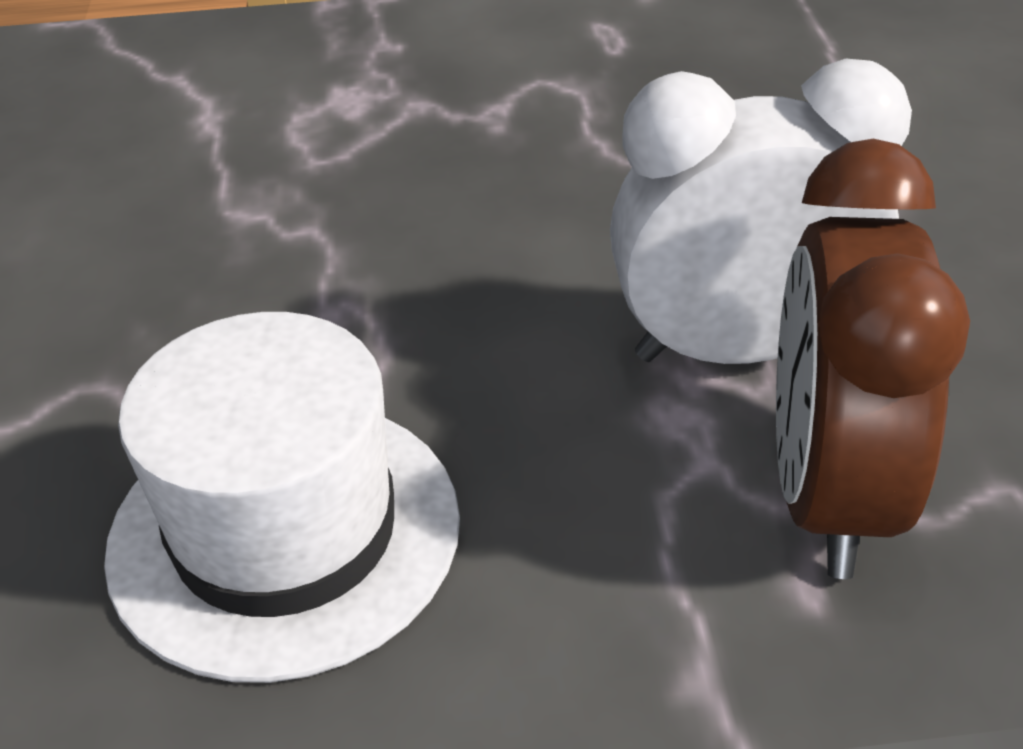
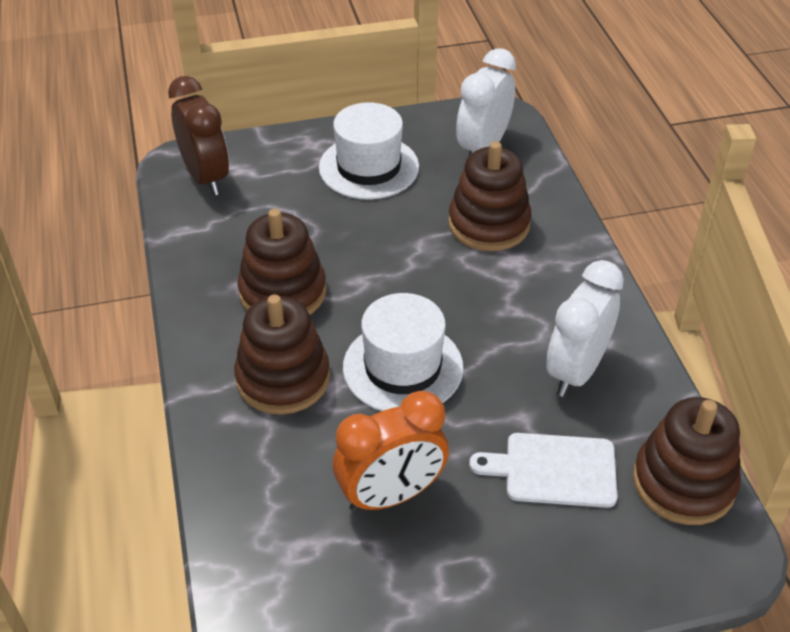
brown stacking toy: none = 0 -> [234,294,330,414] [237,209,326,315] [448,141,531,251] [633,397,741,525] = 4
orange clock: none = 0 -> [333,391,449,512] = 1
white clock: [610,59,912,364] = 1 -> [456,48,516,157] [546,260,624,397] = 2
white cutting board: none = 0 -> [469,433,617,508] = 1
white hat: [104,312,460,683] = 1 -> [319,102,419,200] [343,293,464,411] = 2

